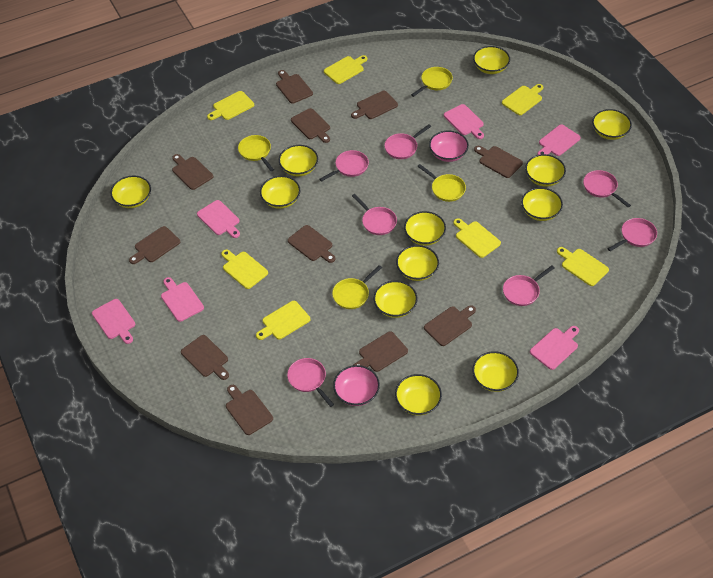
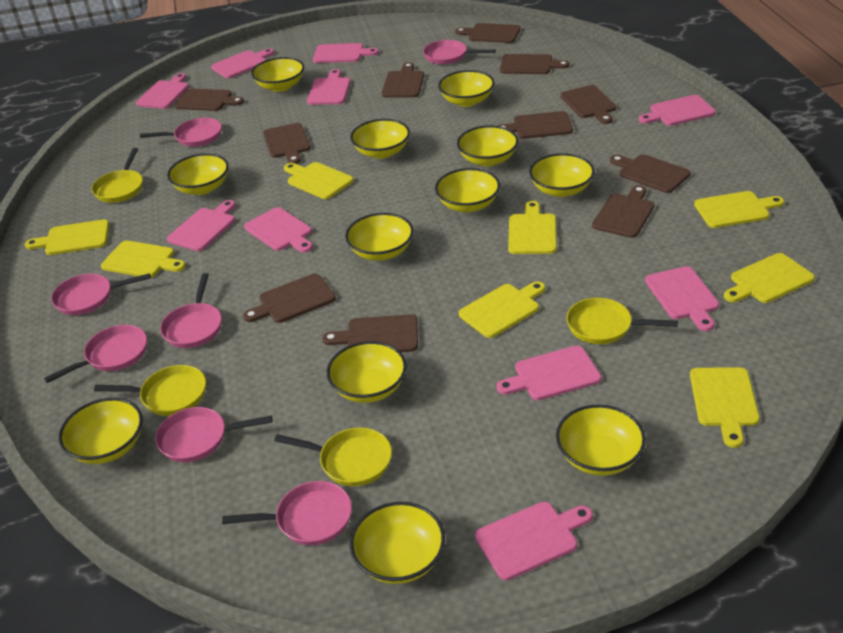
pink bowl: [333,365,380,406] [429,131,469,162] = 2 -> none = 0
pink cutting board: [92,299,135,344] [161,277,204,322] [197,200,240,238] [444,104,484,139] [530,326,579,370] [537,124,581,156] = 6 -> [136,73,189,109] [167,200,235,251] [211,48,274,79] [244,207,313,253] [307,69,351,105] [313,43,379,63] [475,502,593,580] [497,346,602,400] [639,95,716,126] [645,266,719,331] = 10
yellow cutting board: [207,91,254,120] [221,250,268,289] [256,301,310,340] [324,55,368,84] [453,218,501,258] [502,84,543,115] [557,247,609,286] = 7 -> [25,219,109,255] [101,240,186,278] [284,162,354,199] [459,281,545,338] [508,201,557,254] [690,367,760,448] [694,191,784,228] [724,253,815,303] = 8

